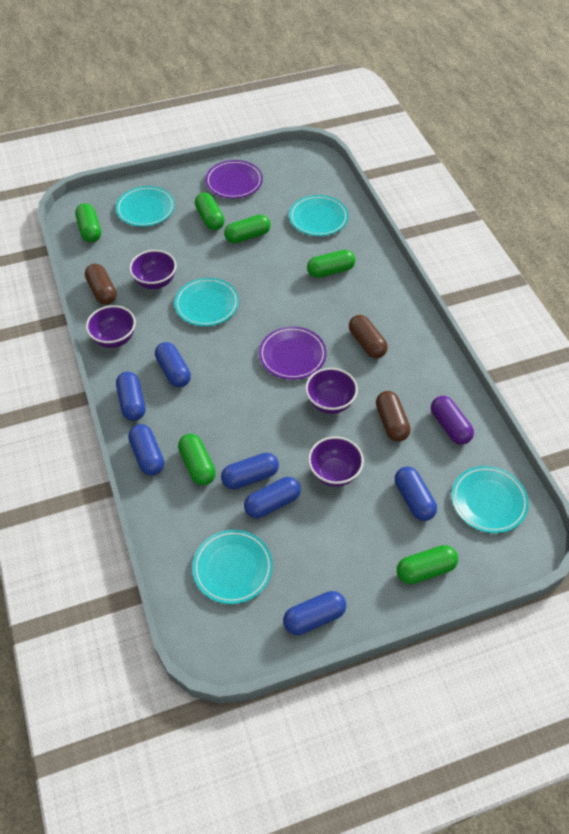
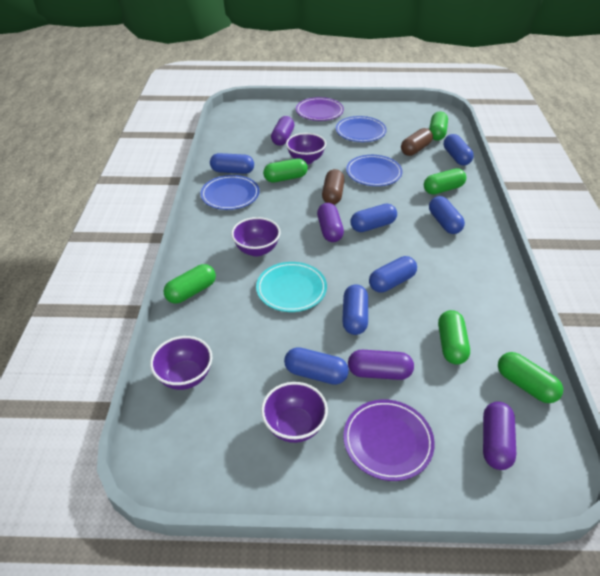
blue plate: none = 0 -> [200,175,260,210] [336,116,387,142] [346,155,403,186] = 3
brown capsule: [85,264,117,305] [349,315,388,358] [376,391,410,442] = 3 -> [322,169,345,205] [401,128,433,156] = 2
purple capsule: [431,396,474,445] = 1 -> [271,116,294,146] [317,203,344,242] [348,350,414,380] [483,402,516,470] = 4
turquoise plate: [116,186,175,227] [174,278,239,326] [192,530,273,604] [289,195,349,236] [451,466,529,533] = 5 -> [256,262,327,312] = 1

